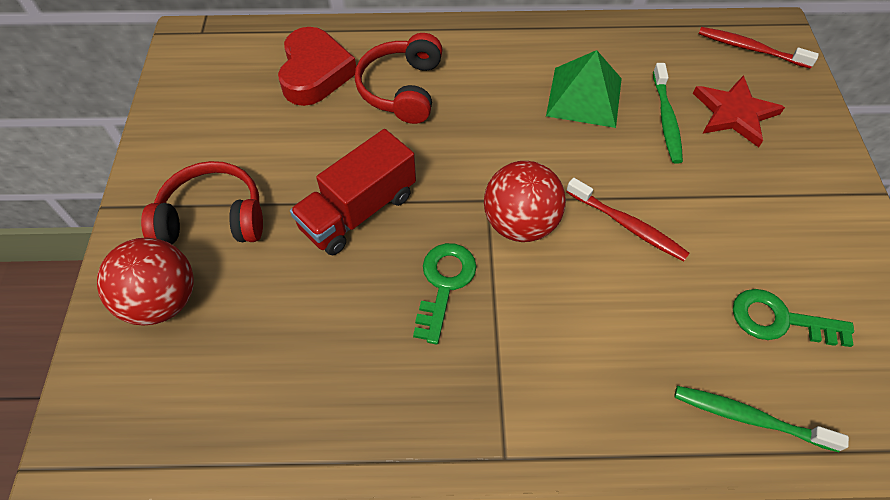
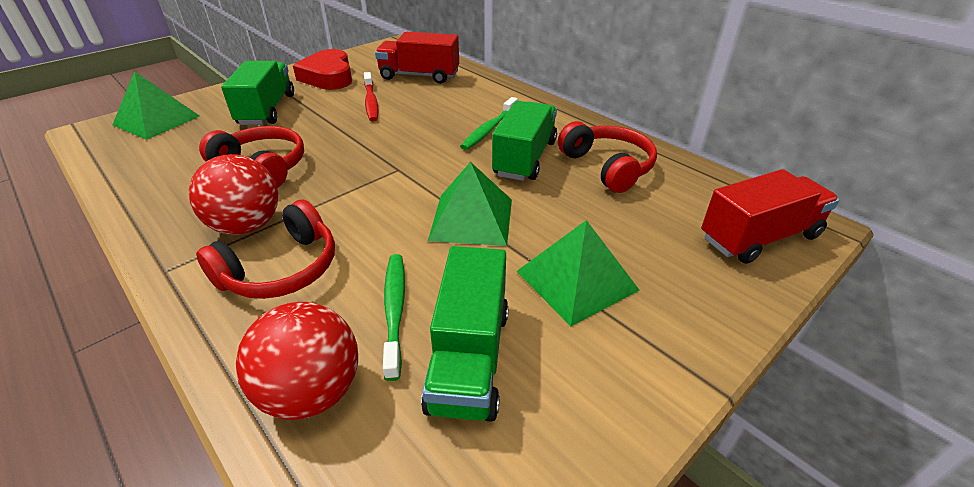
green key: [413,243,476,345] [733,289,854,347] = 2 -> none = 0
green pyramid: [546,50,622,128] = 1 -> [112,71,200,140] [428,162,512,246] [517,220,639,326] = 3
green truck: none = 0 -> [221,61,294,125] [421,246,509,422] [492,101,557,181] = 3
red headphones: [141,161,263,244] [355,33,442,124] = 2 -> [196,200,335,299] [199,126,304,188] [558,121,657,193] = 3
red star: [693,76,785,147] = 1 -> none = 0
red toothbrush: [566,178,689,261] [698,27,819,69] = 2 -> [364,72,379,122] = 1
red truck: [290,129,416,255] = 1 -> [375,32,459,84] [701,169,839,264] = 2

